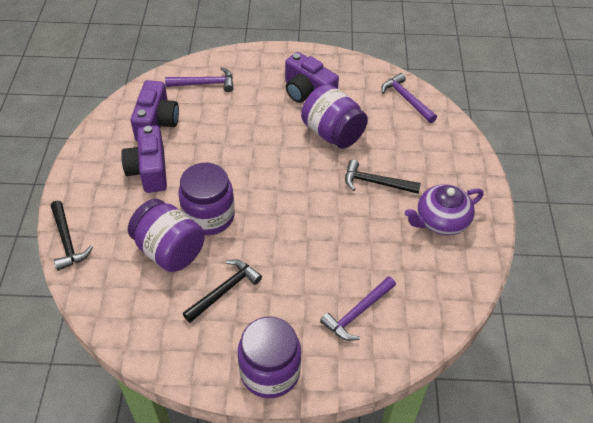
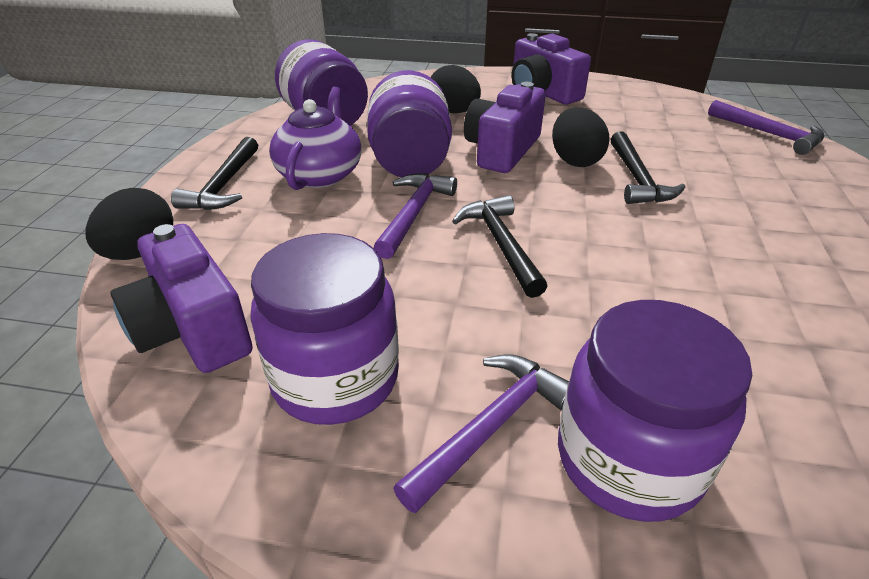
black egg: none = 0 -> [86,188,173,260] [430,65,481,113] [552,107,610,167] = 3

